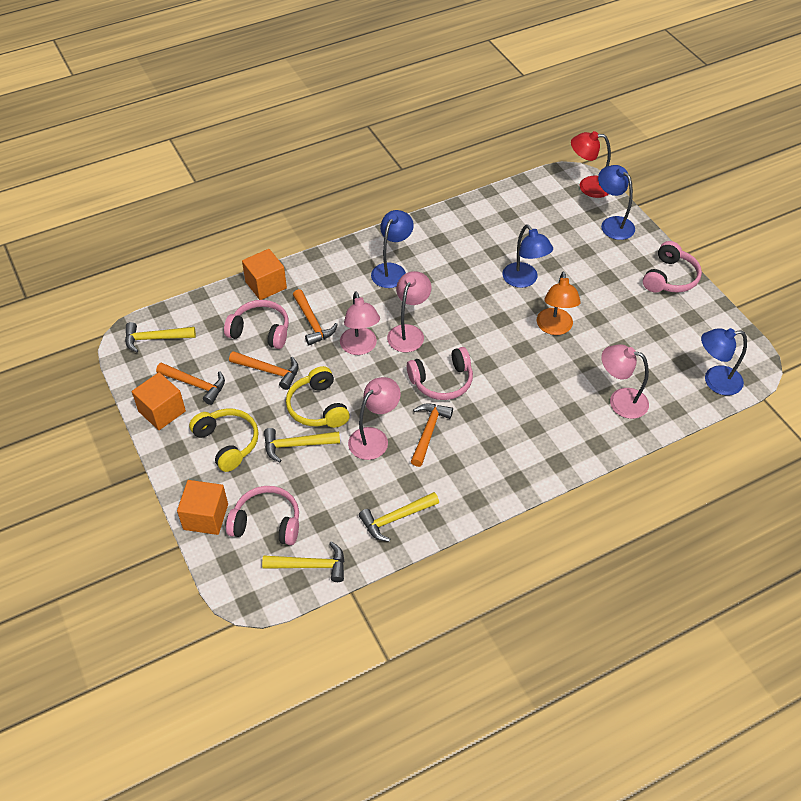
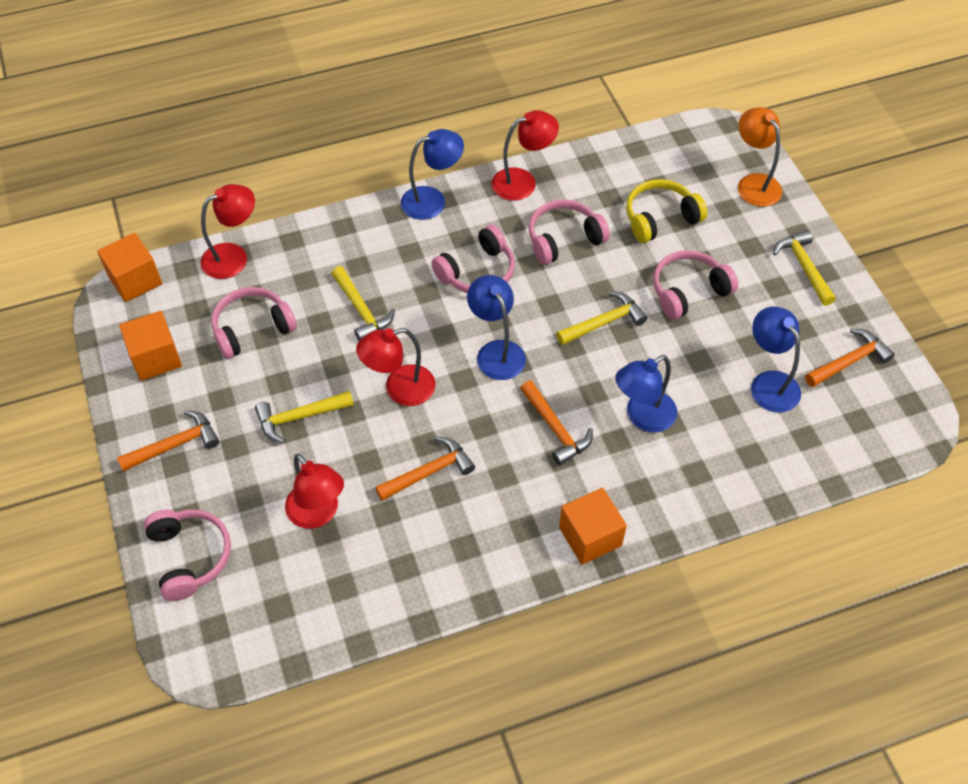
pink headphones: [224,300,289,349] [226,486,299,545] [407,347,473,400] [643,241,702,293] = 4 -> [144,510,231,601] [211,287,297,359] [431,225,515,293] [528,200,610,265] [653,250,738,320] = 5
pink lamp: [340,291,380,355] [348,377,401,460] [387,271,431,352] [601,344,649,419] = 4 -> none = 0
red lamp: [571,131,611,198] = 1 -> [201,184,255,279] [285,453,344,529] [356,328,435,406] [492,110,559,201] = 4
yellow headphones: [189,409,259,472] [286,366,350,428] = 2 -> [626,179,707,243] = 1

